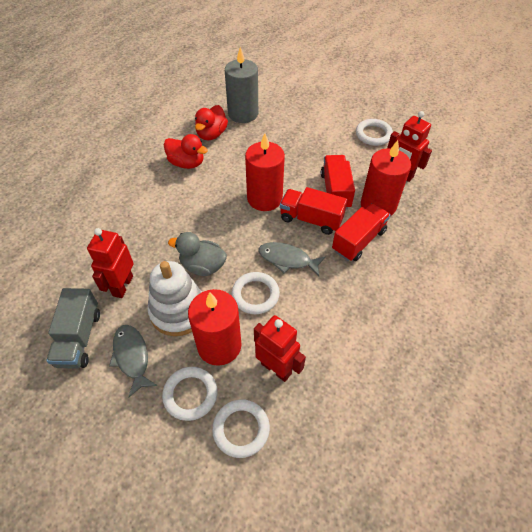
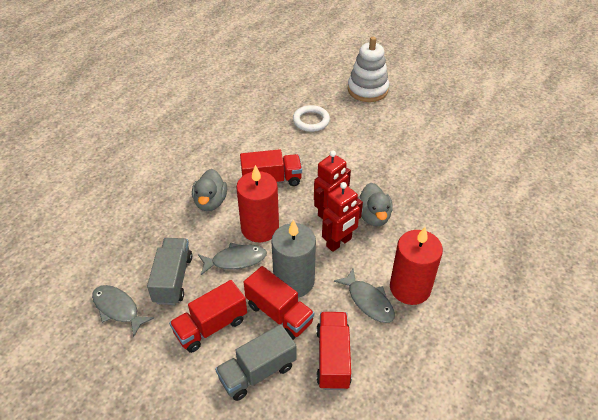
grey duck: [168,232,227,276] = 1 -> [192,169,227,211] [358,183,393,226] = 2
grey fish: [109,325,157,398] [258,242,326,276] = 2 -> [92,285,154,337] [198,243,267,275] [334,269,395,323] = 3
grey truck: [46,288,100,369] = 1 -> [147,238,192,305] [215,324,297,401] = 2
red candle: [188,289,241,366] [245,133,285,211] [361,140,411,216] = 3 -> [236,165,279,242] [390,227,443,305] = 2
red duck: [164,134,208,169] [195,105,228,140] = 2 -> none = 0
red robot: [87,228,134,298] [254,315,306,382] [387,111,432,182] = 3 -> [314,151,351,219] [322,182,363,252] = 2
red truck: [280,187,347,235] [321,155,355,209] [332,203,390,261] = 3 -> [169,280,247,353] [240,149,302,186] [244,266,314,340] [316,312,352,390] = 4
white ring: [162,367,218,421] [212,399,270,458] [232,272,280,314] [356,119,393,146] = 4 -> [293,105,330,132] = 1

